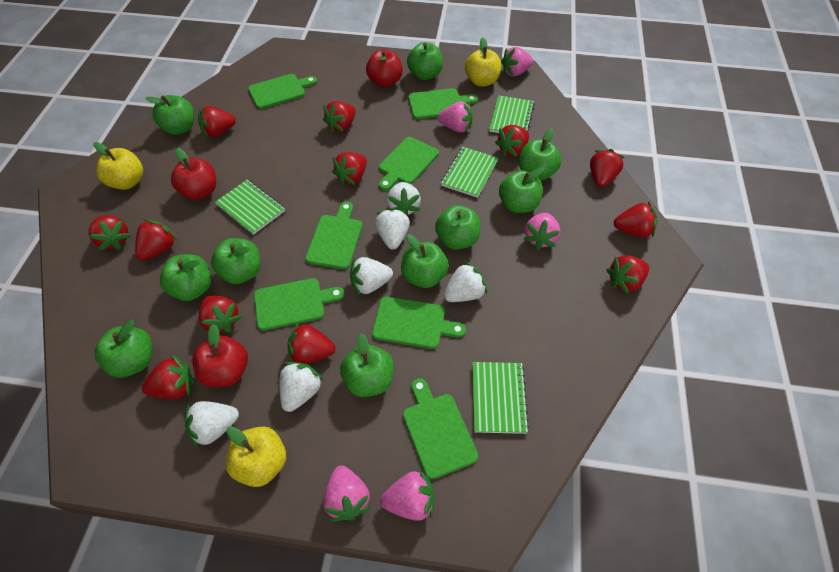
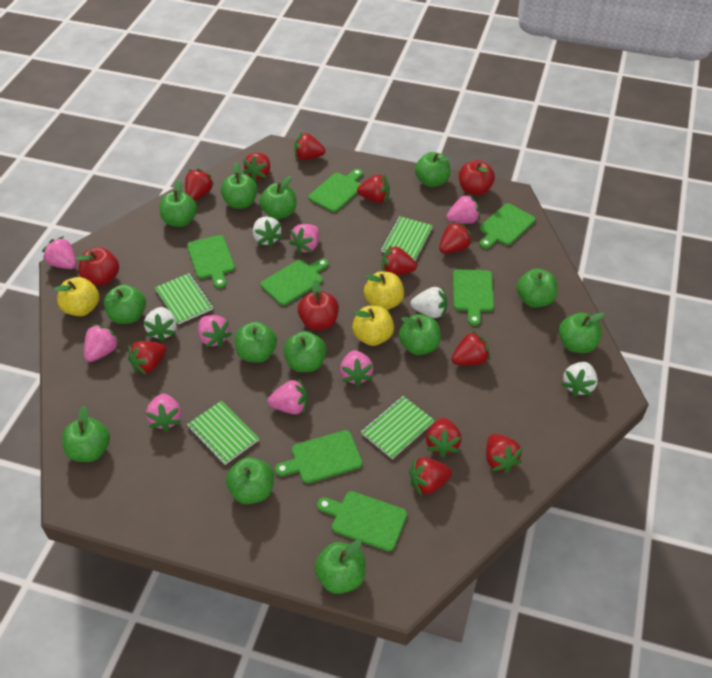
green apple: [95,320,152,378] [145,95,194,135] [160,254,212,301] [211,238,260,284] [340,333,394,397] [401,234,449,288] [407,42,443,80] [435,205,480,250] [499,167,545,213] [519,129,562,181] = 10 -> [62,406,110,462] [104,284,146,324] [160,180,197,227] [221,163,258,209] [226,457,274,504] [235,322,277,363] [260,176,296,219] [283,331,326,372] [314,540,365,594] [399,314,441,355] [415,152,450,187] [517,268,557,308] [559,312,605,353] = 13
pink strawberry: [323,465,371,521] [380,469,434,521] [438,101,473,133] [501,47,533,77] [524,213,560,250] = 5 -> [42,236,77,269] [84,324,120,362] [146,394,181,432] [198,315,232,347] [268,379,308,414] [289,224,319,254] [340,350,373,387] [446,194,480,224] = 8
red strawberry: [89,215,131,251] [135,219,177,261] [142,355,194,399] [198,106,236,138] [199,295,242,333] [287,322,335,364] [323,101,356,133] [332,152,367,185] [495,125,529,157] [590,149,625,187] [606,255,649,294] [614,202,657,238] = 12 -> [128,341,166,375] [185,169,214,200] [243,153,270,181] [294,133,326,160] [357,174,390,203] [382,245,417,276] [409,457,452,495] [426,418,462,458] [439,221,473,253] [452,331,490,365] [486,434,523,473] = 11
white strawberry: [185,401,239,449] [279,362,323,412] [350,257,393,295] [375,208,410,250] [387,182,421,216] [444,262,487,302] = 6 -> [144,307,177,342] [253,216,283,247] [410,286,447,318] [562,362,598,397] = 4

